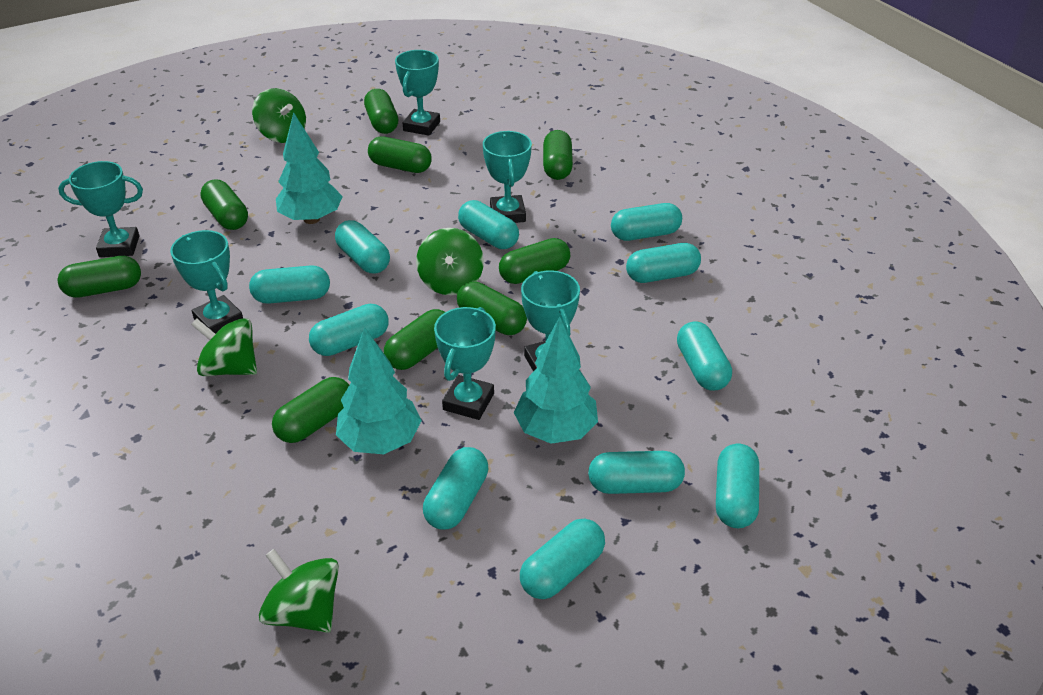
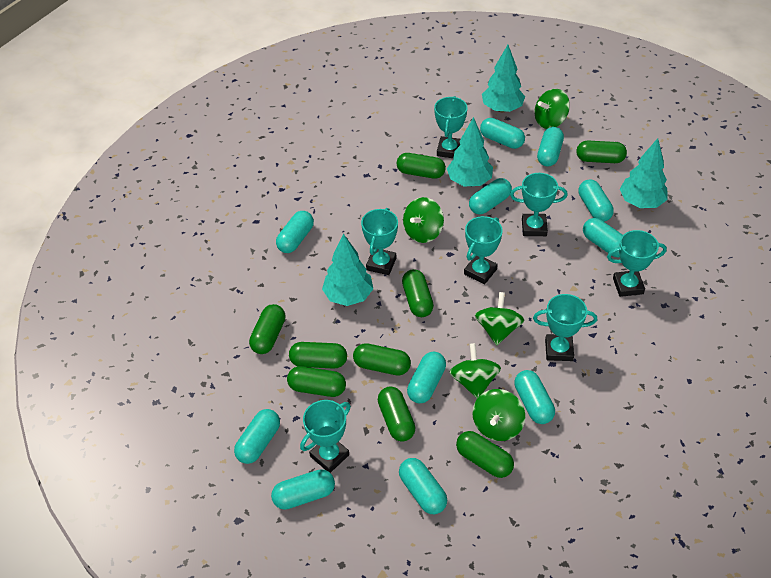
green spinning top: [191,318,257,376] [252,88,306,143] [259,549,339,633] [416,228,484,295] = 4 -> [403,197,444,243] [449,343,501,398] [472,389,525,441] [475,292,524,345] [534,89,570,129] = 5
turquoise tree: [276,112,343,224] [336,327,422,454] [514,317,598,444] = 3 -> [322,234,373,306] [447,117,493,186] [482,45,525,112] [620,138,668,208] = 4
turquoise trophy: [58,161,143,257] [170,230,243,334] [395,50,440,136] [434,307,496,420] [483,131,532,223] [521,270,580,372] = 6 -> [300,400,351,473] [361,208,398,275] [434,96,468,158] [464,216,503,285] [510,173,568,236] [533,294,597,361] [607,230,667,297] = 7

